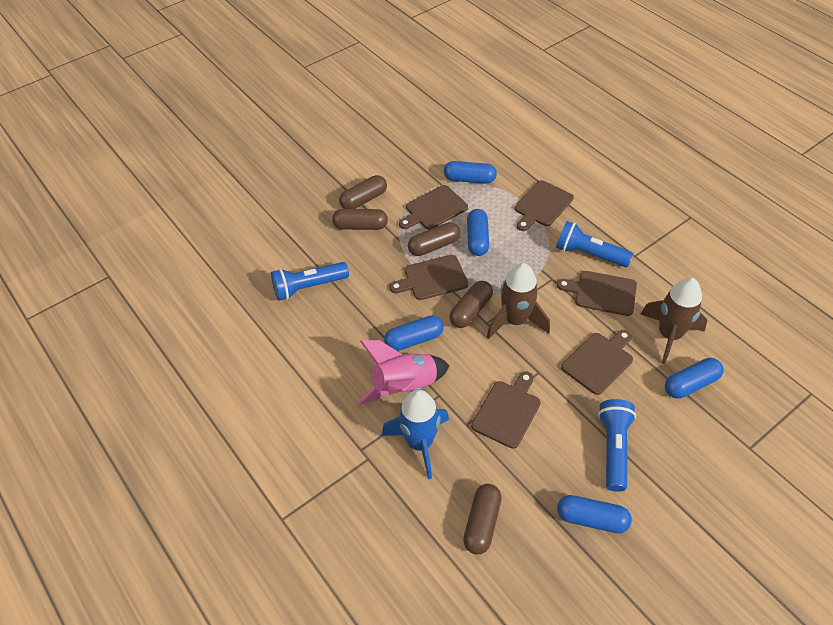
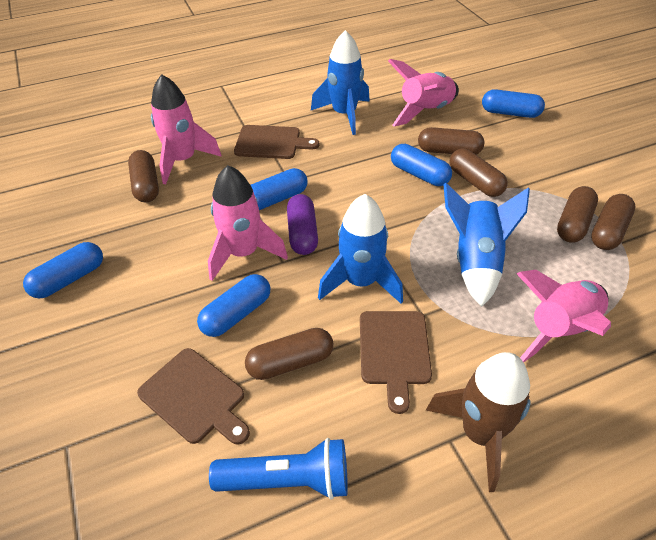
blue flashlight: [271,262,349,301] [556,221,633,267] [598,399,636,492] = 3 -> [209,438,348,499] = 1
blue rocket: [382,389,449,479] = 1 -> [311,30,370,135] [318,194,403,304] [443,183,530,307] = 3
brown capsule: [332,209,388,230] [339,175,387,209] [408,222,460,256] [449,281,493,328] [463,484,502,555] = 5 -> [128,150,159,202] [245,328,333,380] [418,127,484,155] [449,149,508,197] [557,186,598,243] [591,194,635,250] = 6
brown cutting board: [390,255,468,300] [399,185,468,230] [471,372,541,449] [515,180,574,231] [557,271,637,316] [561,330,633,395] = 6 -> [137,348,250,445] [234,125,319,159] [360,311,432,414] = 3
brown rocket: [487,263,550,339] [641,278,707,365] = 2 -> [426,352,530,492] = 1
pink rocket: [357,340,450,405] = 1 -> [151,74,222,185] [208,165,288,281] [388,59,459,127] [517,270,611,362] = 4
purple capsule: none = 0 -> [287,194,318,255] = 1

